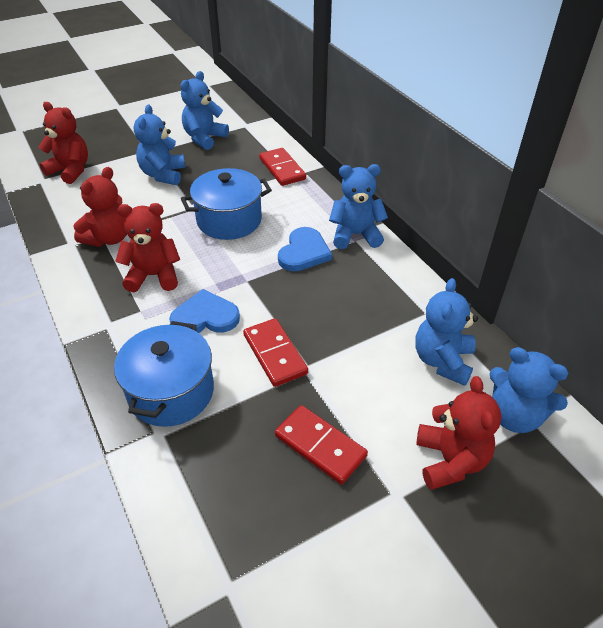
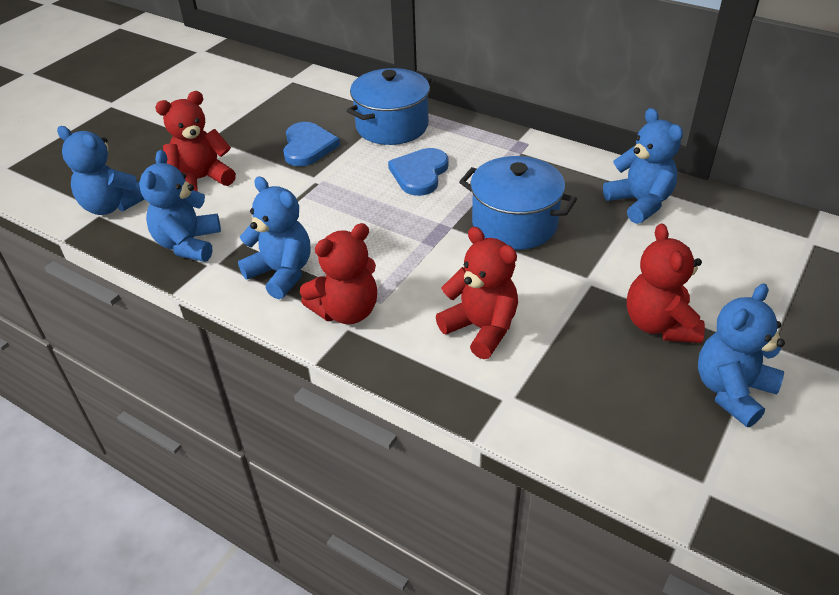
red domino: [243,318,308,387] [259,148,306,186] [275,405,368,485] = 3 -> none = 0

